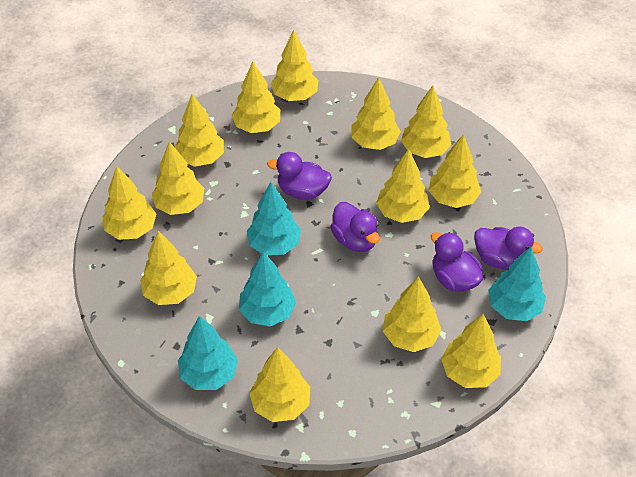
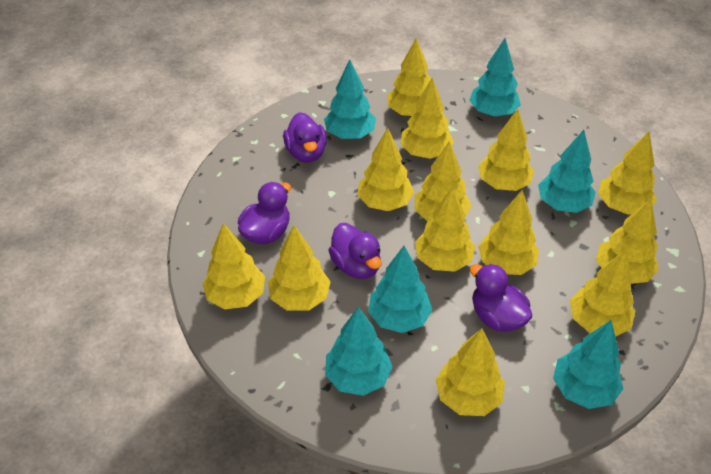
turquoise tree: [178,316,238,390] [239,251,296,326] [246,182,301,255] [488,247,546,321] = 4 -> [324,60,376,139] [325,307,393,396] [368,246,432,333] [469,38,521,117] [538,130,596,213] [553,320,624,409] = 6

